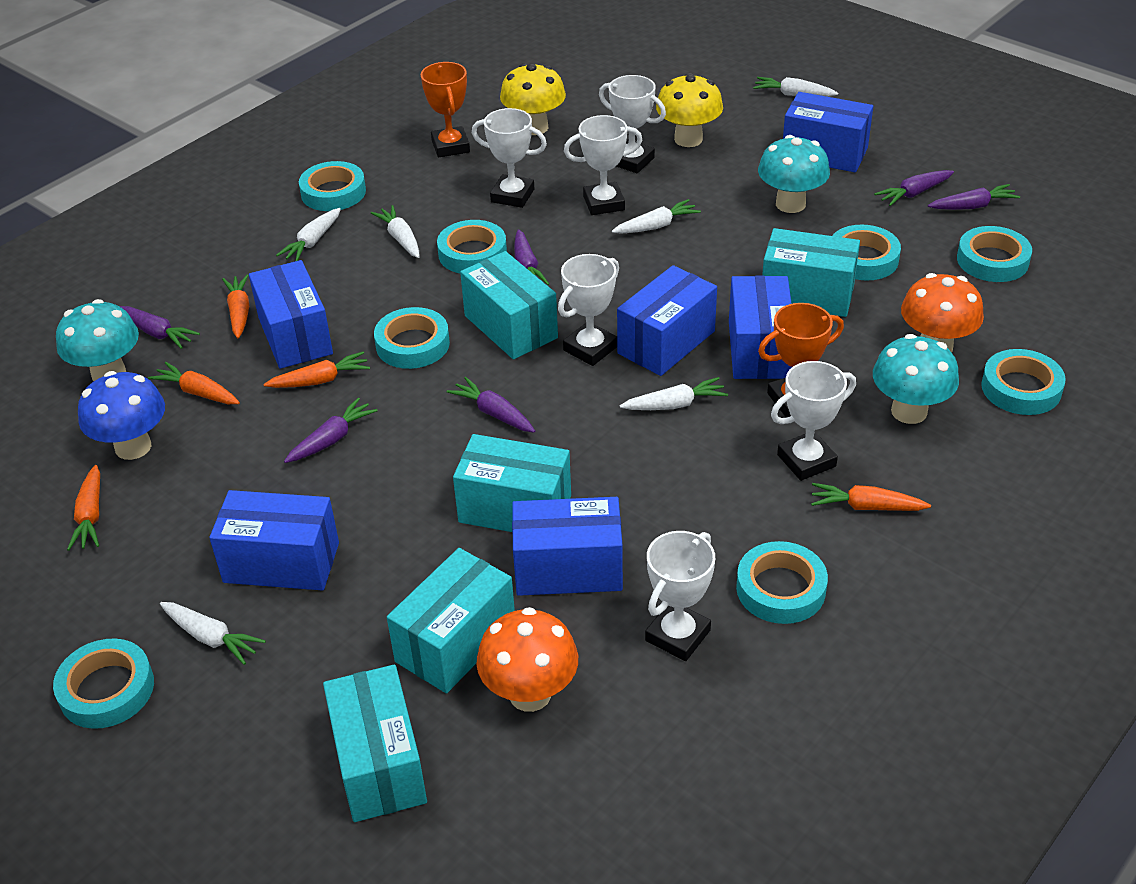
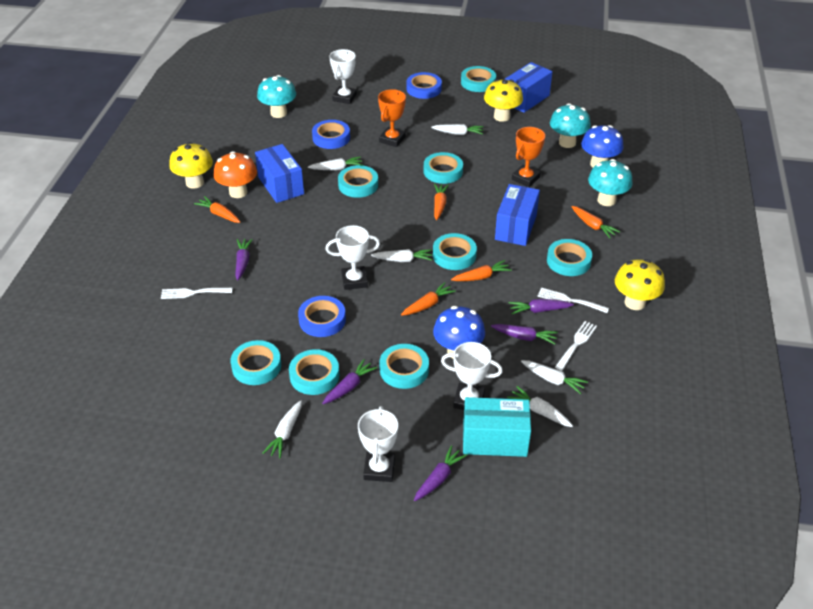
blue box: [209,490,339,591] [249,260,333,369] [512,497,623,596] [617,265,717,376] [729,276,792,379] [783,92,873,172] = 6 -> [255,144,304,203] [495,184,540,246] [505,62,552,113] = 3
blue mushroom: [78,371,165,460] = 1 -> [433,306,485,359] [581,125,624,167] = 2
blue tape: none = 0 -> [298,296,346,337] [312,120,350,149] [407,72,442,99] = 3
orange mushroom: [476,607,578,712] [901,273,984,353] = 2 -> [214,151,257,198] = 1
purple carrot: [119,306,200,349] [284,398,378,463] [447,377,535,432] [514,229,549,285] [874,170,954,206] [928,184,1020,210] = 6 -> [235,239,253,280] [322,359,377,404] [414,445,467,501] [491,324,558,345] [509,299,574,314] = 5
turquoise box: [323,664,427,822] [387,548,515,693] [453,434,571,532] [460,251,558,360] [762,228,860,317] = 5 -> [463,397,531,457] = 1
white fork: none = 0 -> [161,288,232,299] [537,288,609,313] [555,321,597,371] = 3
white trophy: [472,108,547,208] [558,254,619,366] [564,115,642,215] [599,75,666,173] [645,531,715,661] [771,361,856,481] = 6 -> [325,225,380,290] [329,49,357,104] [358,406,398,482] [441,342,503,410] = 4
yellow mushroom: [500,63,566,135] [656,73,723,147] = 2 -> [169,142,213,189] [484,79,523,122] [615,259,665,310] = 3

